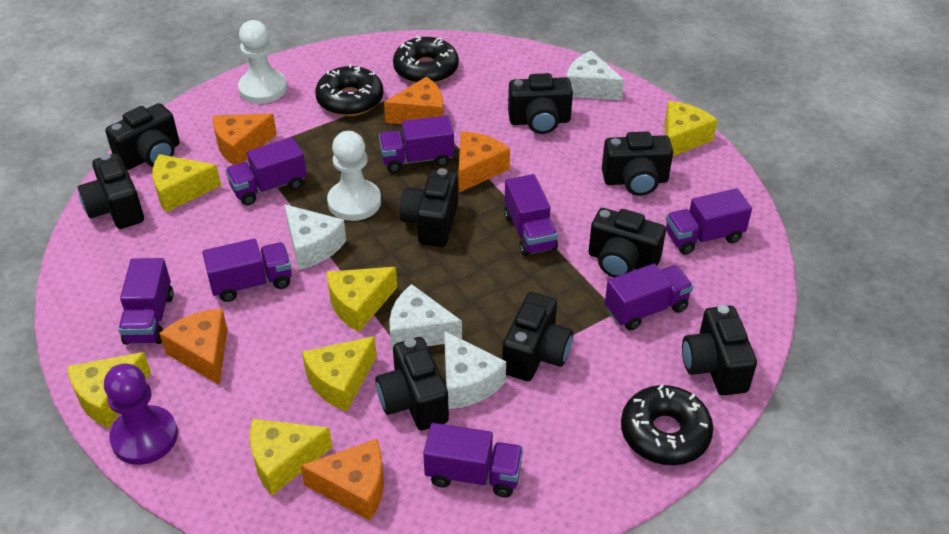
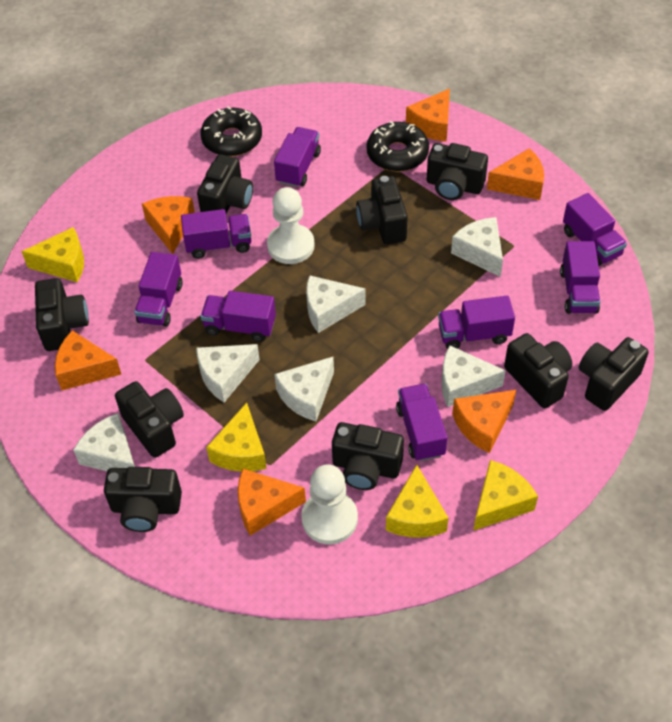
black donut: [315,64,384,116] [393,36,459,83] [621,384,713,465] = 3 -> [200,106,262,156] [366,121,429,172] = 2
orange cheese: [159,309,228,385] [213,113,277,165] [300,439,384,521] [384,76,444,124] [459,131,510,192] = 5 -> [55,330,121,390] [142,196,195,254] [238,469,306,536] [406,89,450,141] [452,390,516,453] [487,148,544,200] = 6
purple pawn: [104,364,178,465] = 1 -> none = 0
white cheese: [284,204,346,270] [389,284,462,351] [444,331,506,409] [567,51,624,100] = 4 -> [73,413,135,471] [196,344,260,402] [274,357,334,421] [306,275,366,333] [441,346,506,407] [451,217,503,277] = 6
yellow cheese: [67,352,151,428] [152,154,221,212] [250,419,333,496] [302,336,377,411] [326,267,397,332] [665,101,717,156] = 6 -> [21,227,84,282] [206,403,267,472] [386,465,448,538] [473,460,538,531] = 4

